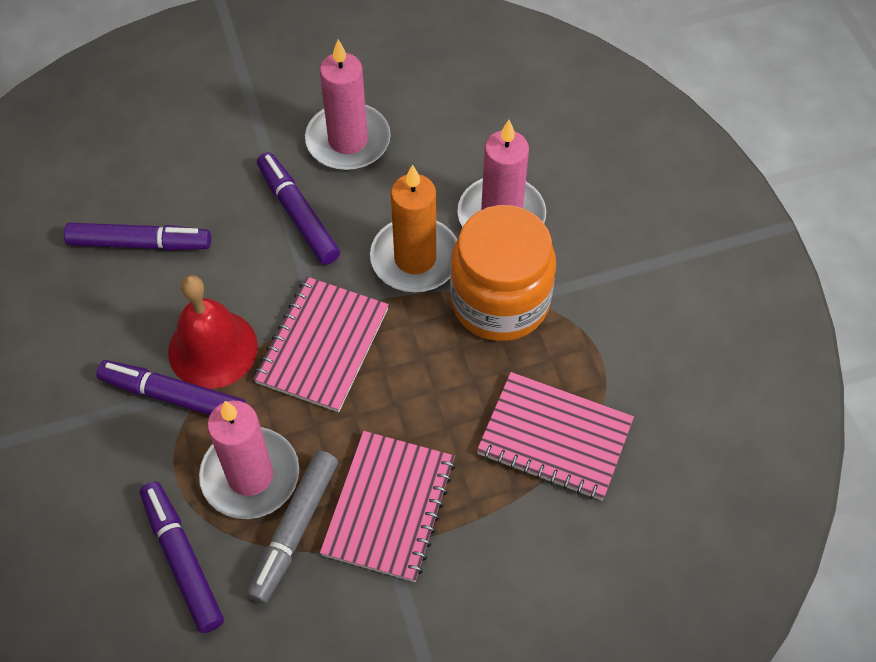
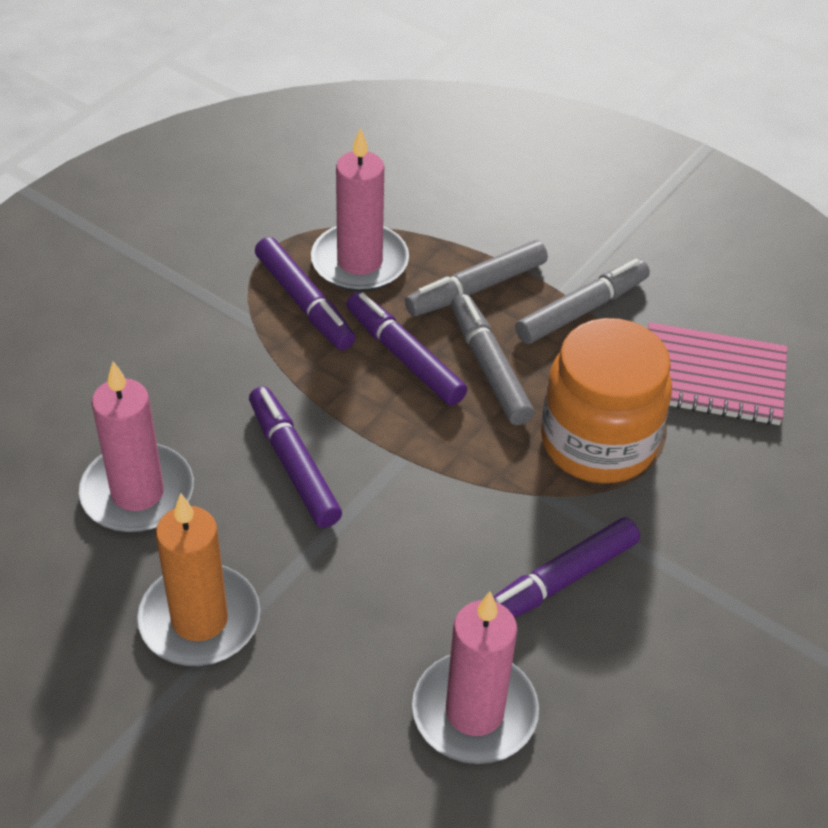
grey marker: [247,450,338,604] = 1 -> [405,240,548,316] [451,294,534,425] [516,258,650,344] = 3
pink notebook: [253,277,389,412] [320,431,455,582] [477,372,634,501] = 3 -> [648,322,787,425] = 1
red bell: [168,275,258,389] = 1 -> none = 0

